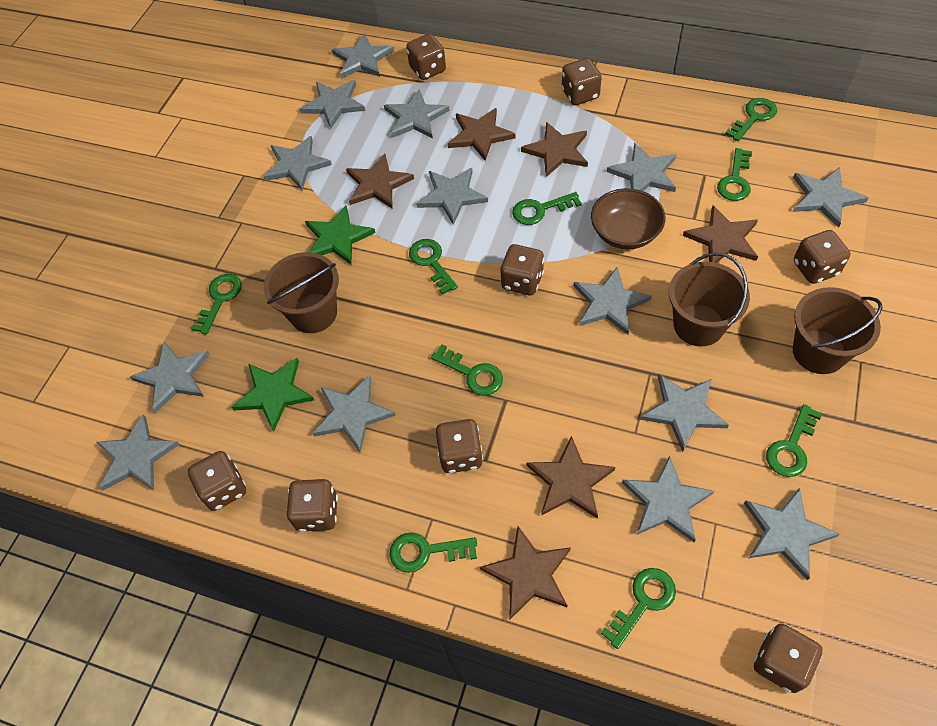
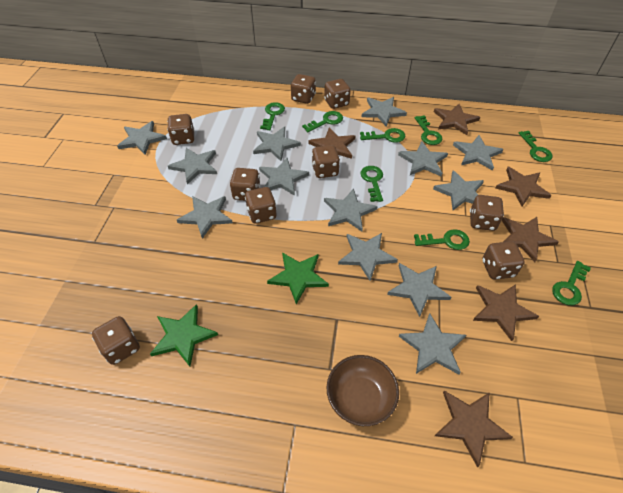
brown bucket: [264,252,339,333] [669,252,750,346] [793,287,883,374] = 3 -> none = 0
brown dice: [188,451,246,511] [287,479,338,532] [406,34,446,80] [436,419,483,473] [501,244,544,295] [562,58,602,105] [754,624,823,693] [794,230,850,284] = 8 -> [92,316,140,365] [167,114,194,145] [230,168,260,201] [245,187,276,224] [291,74,316,104] [312,145,340,178] [324,79,350,109] [470,195,504,231] [483,241,525,280] = 9
green key: [191,274,242,335] [390,532,477,573] [409,239,458,295] [431,344,503,396] [512,192,582,225] [601,568,676,649] [717,148,752,201] [725,98,777,141] [766,404,823,477] = 9 -> [260,102,285,130] [302,111,343,132] [360,128,405,143] [360,166,383,202] [414,229,470,250] [415,115,442,145] [519,131,553,162] [552,261,591,305] = 8
grey star: [96,415,180,491] [130,341,210,413] [263,136,332,190] [300,80,365,128] [312,375,396,453] [332,34,394,79] [384,90,450,139] [416,168,488,225] [574,267,652,335] [607,143,676,192] [622,455,714,542] [640,374,729,452] [744,488,840,581] [793,167,869,228] = 14 -> [117,121,167,154] [168,148,217,185] [177,196,233,239] [253,127,301,161] [259,158,309,196] [324,188,377,232] [338,233,398,281] [362,97,407,126] [387,263,451,317] [398,141,448,176] [399,313,466,375] [433,170,484,210] [453,135,504,171] = 13

